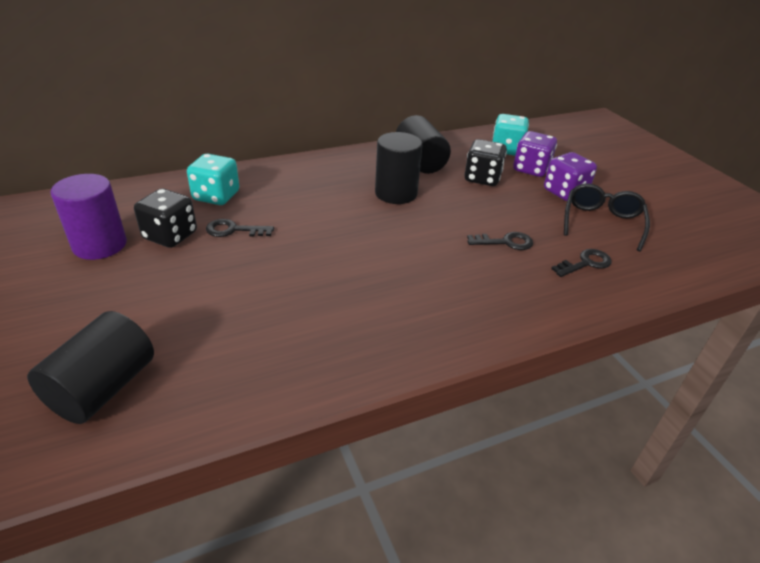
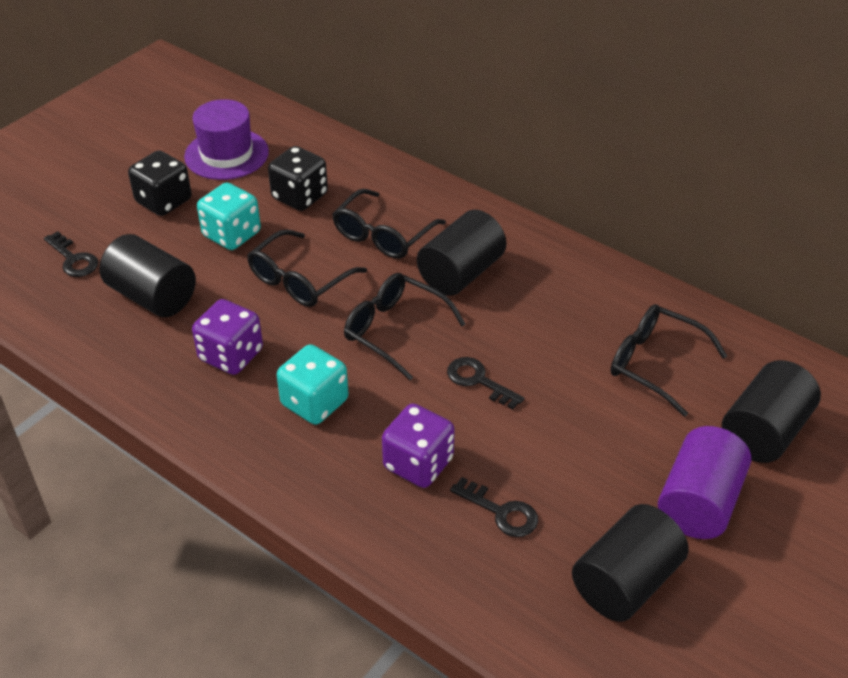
black cylinder: [27,311,154,424] [375,132,423,204] [396,115,451,174] = 3 -> [99,234,196,317] [417,210,507,296] [572,504,689,622] [722,360,821,463] = 4
black glasses: [564,183,650,251] = 1 -> [247,229,367,307] [332,189,446,259] [344,273,466,380] [611,304,727,417] = 4
purple hat: none = 0 -> [184,99,269,180] = 1

